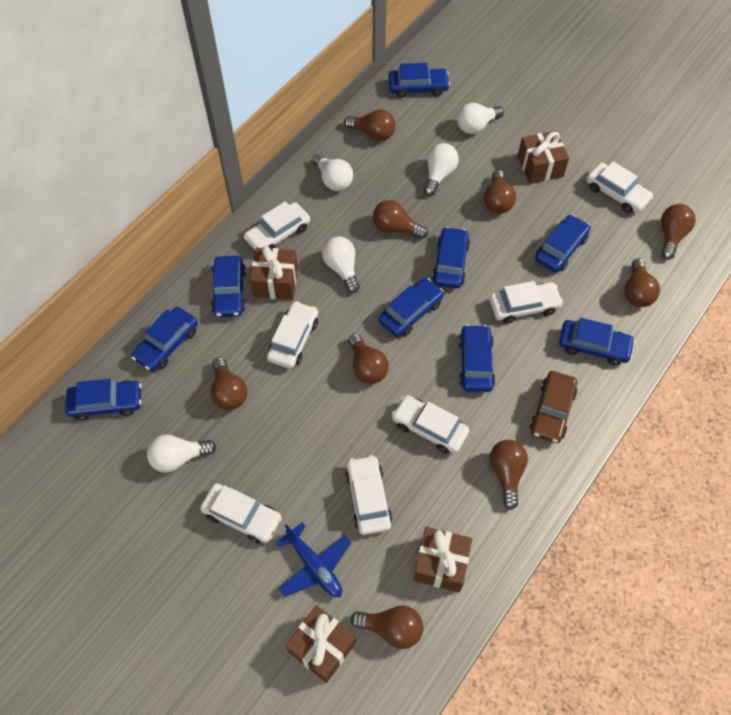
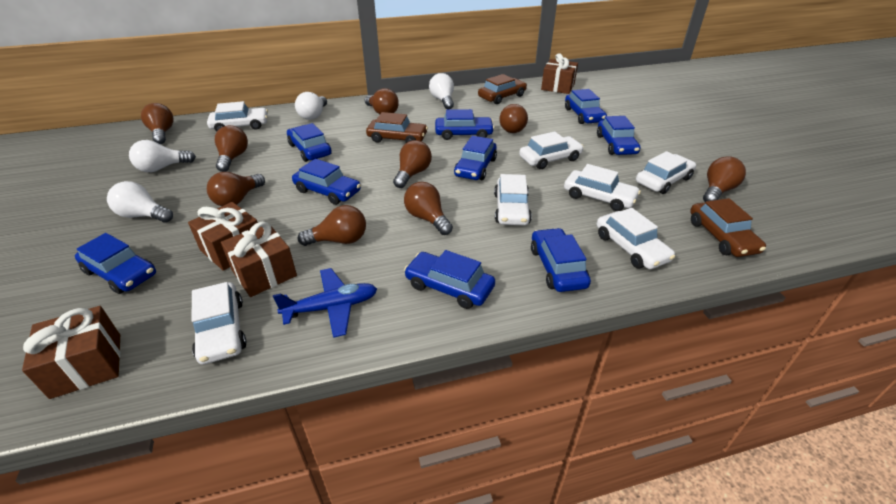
brown car: [530,371,577,443] = 1 -> [366,112,428,143] [478,74,527,104] [690,198,766,257] = 3
white light bulb: [147,435,216,473] [312,153,353,191] [322,236,360,293] [424,143,459,196] [457,103,504,134] = 5 -> [107,181,173,223] [129,140,196,172] [295,92,327,120] [429,73,454,109] = 4

